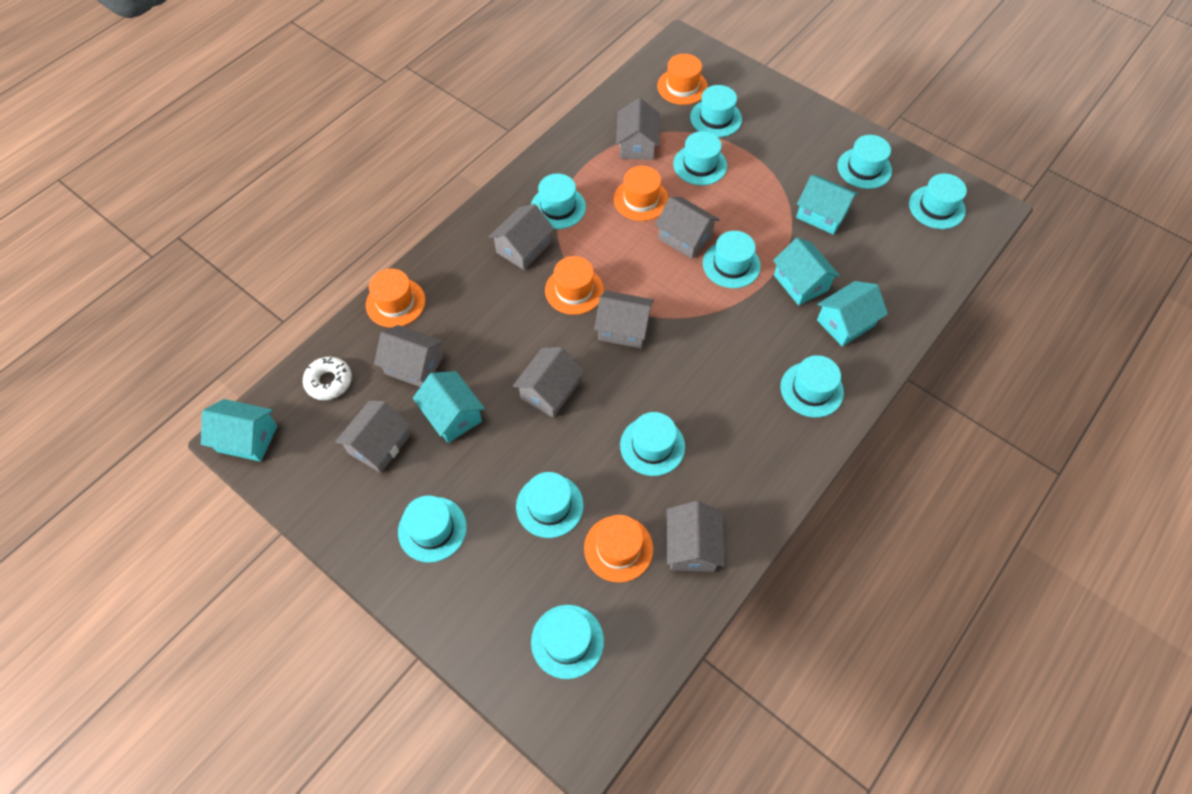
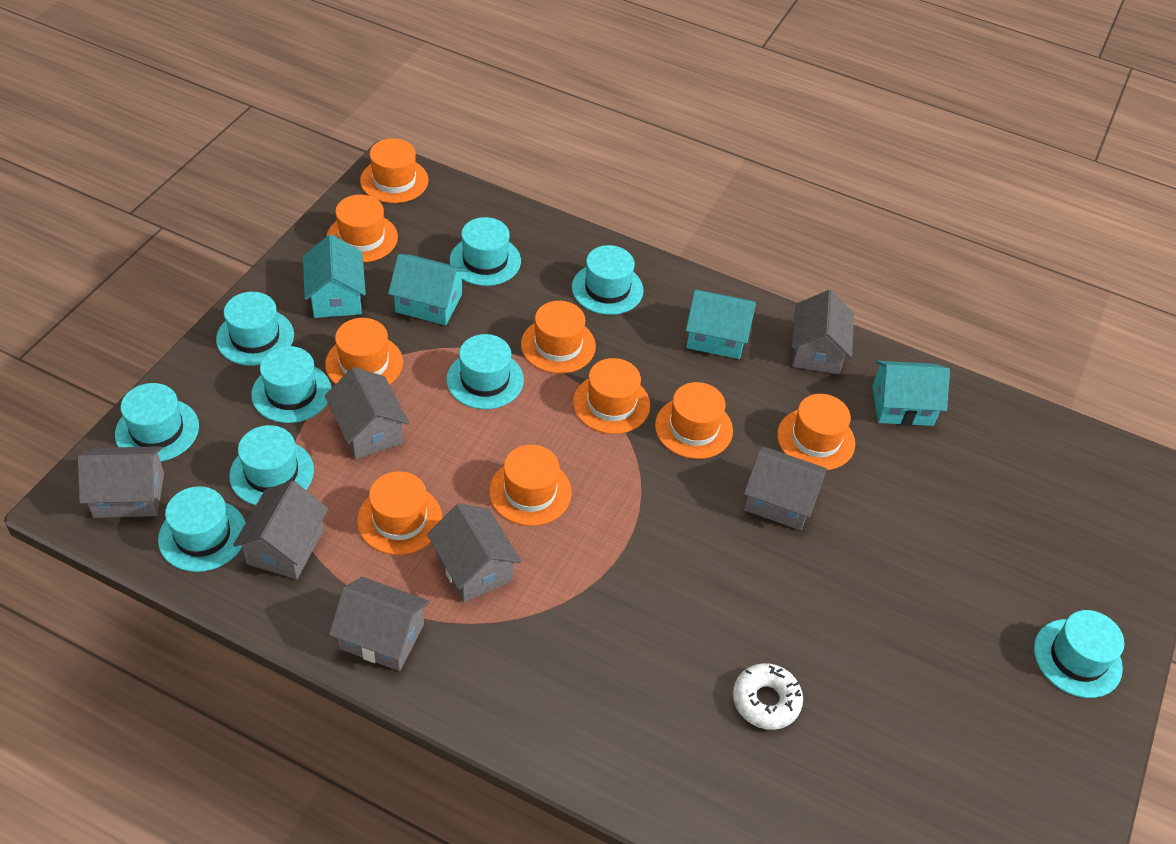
grey house: [335,400,411,473] [374,325,443,387] [489,204,554,270] [513,347,584,418] [594,290,654,348] [616,98,660,160] [655,197,720,259] [667,501,724,572] = 8 -> [78,446,164,518] [233,481,328,579] [325,367,409,459] [329,577,429,671] [427,503,521,602] [744,446,827,530] [792,290,854,374] = 7
orange hat: [366,269,425,328] [545,256,604,315] [584,515,653,583] [614,166,669,221] [657,54,708,105] = 5 -> [325,318,403,385] [326,195,398,262] [357,471,442,555] [360,138,428,203] [489,445,572,526] [521,301,596,374] [573,358,650,434] [655,382,733,459] [777,394,855,470] = 9
turquoise hat: [398,495,467,563] [516,472,584,538] [531,174,586,229] [531,605,604,679] [620,412,685,476] [673,131,727,185] [690,85,742,137] [703,231,761,288] [781,355,844,418] [837,135,892,189] [909,173,967,229] = 11 -> [115,383,199,462] [158,486,246,572] [216,292,294,366] [229,425,314,505] [251,346,331,423] [446,334,524,409] [450,217,521,286] [572,245,644,315] [1034,610,1124,698] = 9
turquoise house: [201,399,277,462] [413,371,485,443] [773,238,840,305] [796,175,858,235] [817,281,888,346] = 5 -> [303,235,366,318] [388,254,467,325] [686,289,756,359] [872,361,950,426] = 4

